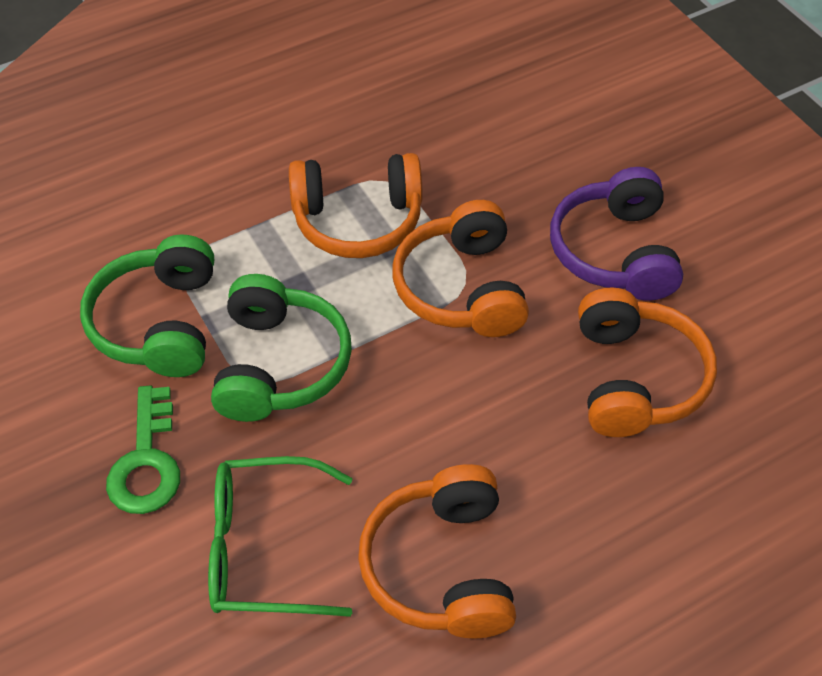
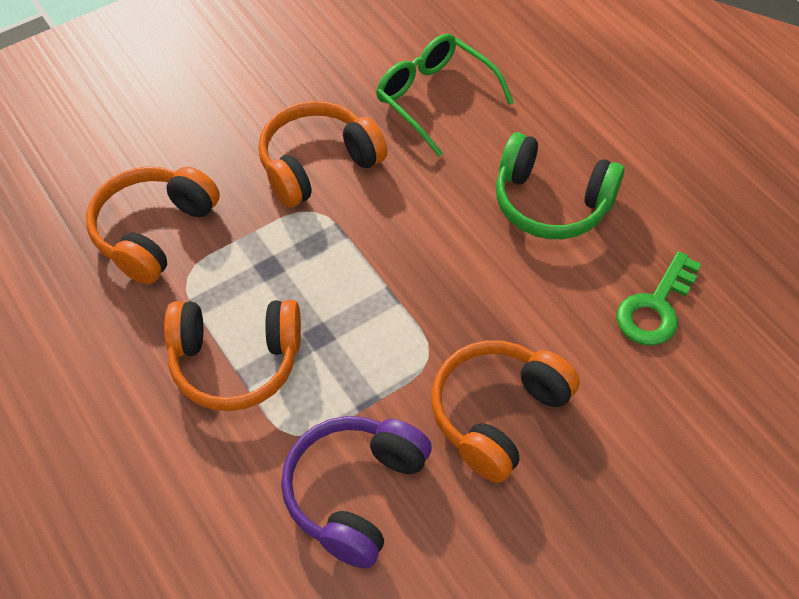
green headphones: [80,234,214,377] [211,274,352,422] = 2 -> [496,132,624,239] = 1

